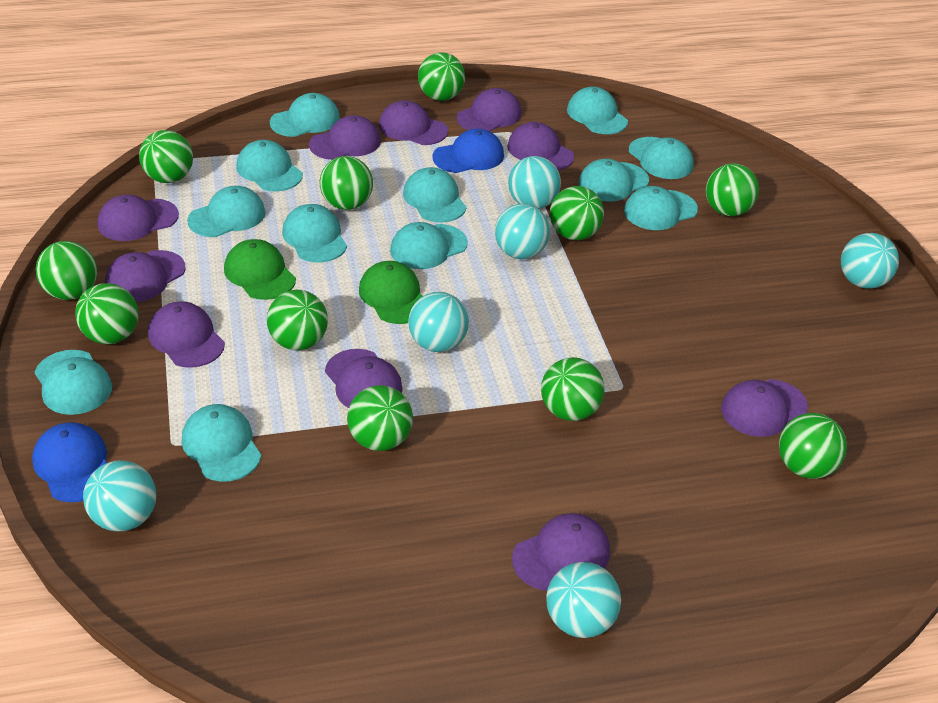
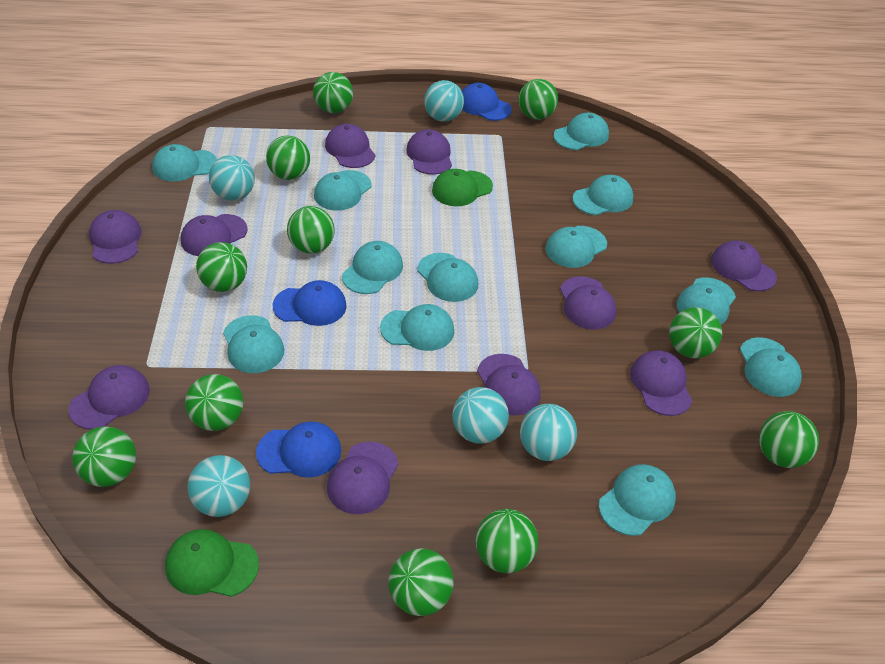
blue cap: [32,422,107,502] [433,129,504,173] = 2 -> [256,421,341,478] [272,280,347,326] [462,83,512,121] = 3
turquoise ball: [83,460,156,531] [408,292,469,352] [495,204,550,259] [508,156,561,209] [546,562,621,638] [841,233,899,289] = 6 -> [187,455,250,517] [209,155,255,200] [424,80,464,122] [452,387,509,444] [520,404,577,461] = 5

